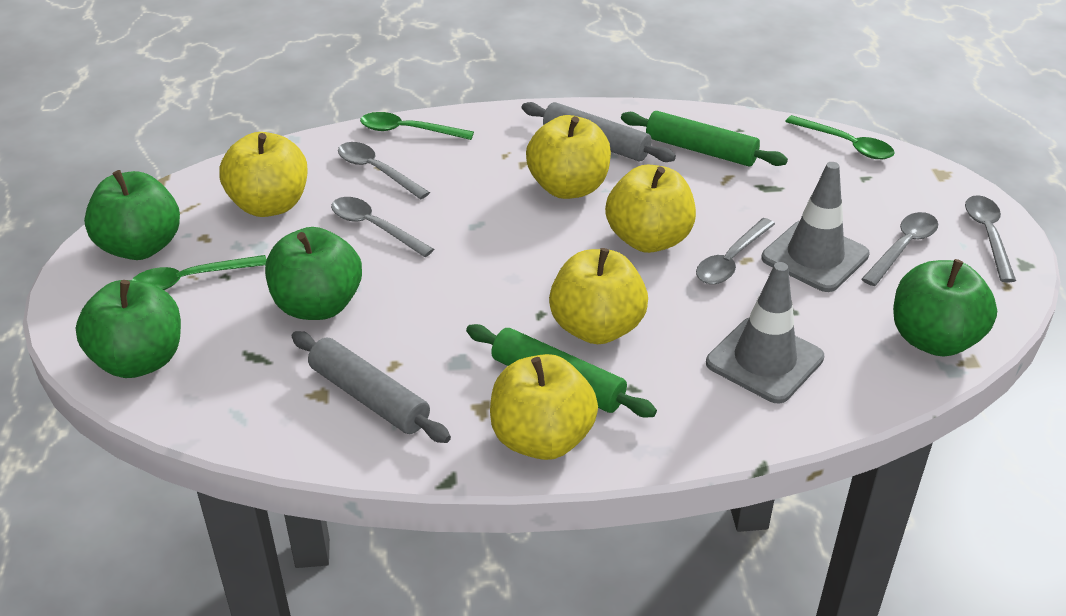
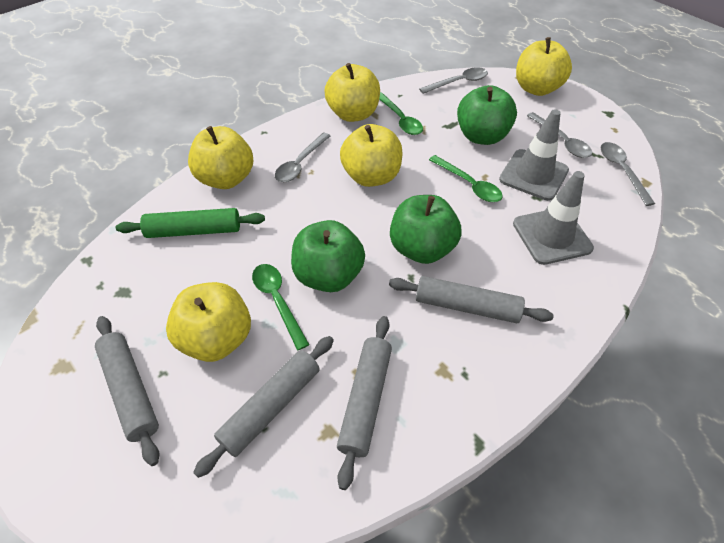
green apple: [76,280,181,378] [84,170,180,260] [265,227,362,320] [893,259,997,356] = 4 -> [291,220,365,292] [390,195,462,264] [457,85,517,145] = 3
green rolling pin: [466,324,657,417] [621,111,788,166] = 2 -> [116,208,265,238] = 1
grey rolling pin: [292,331,451,443] [522,102,676,162] = 2 -> [95,316,159,466] [193,336,334,478] [337,316,392,490] [389,276,554,323] = 4
grey spoon: [331,197,434,257] [338,142,430,199] [696,218,775,284] [862,212,938,286] [965,195,1016,282] = 5 -> [275,133,330,182] [419,67,488,94] [527,112,592,158] [601,142,655,206] = 4

